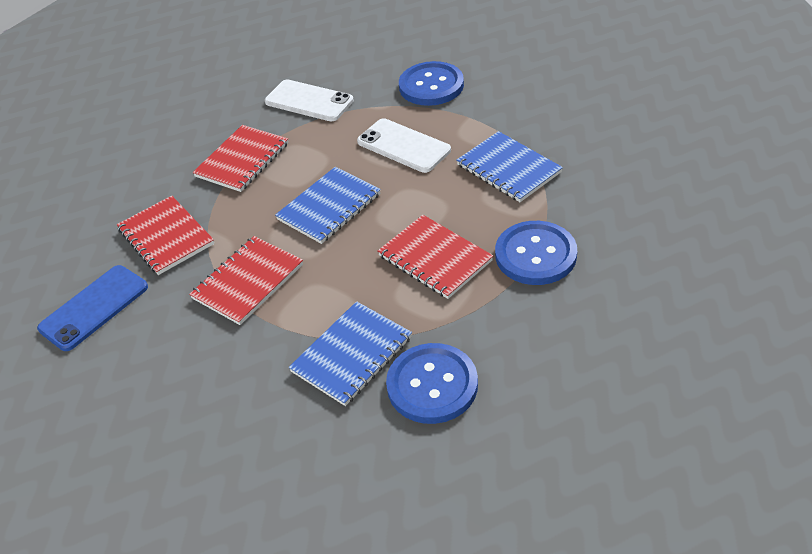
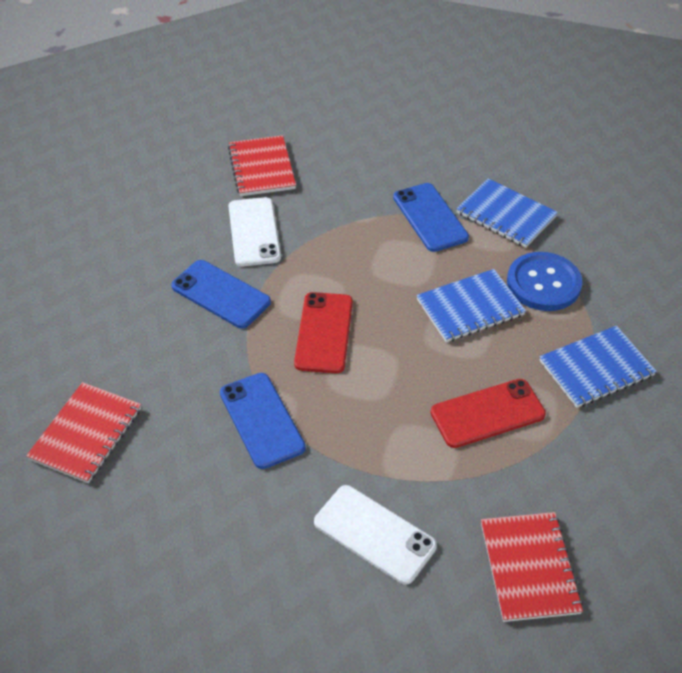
blue button: [386,343,478,424] [399,61,464,106] [495,221,577,285] = 3 -> [507,252,582,311] = 1
blue phone: [37,265,148,351] = 1 -> [171,260,271,328] [220,373,306,469] [393,183,469,252] = 3
red notebook: [117,196,214,275] [189,236,303,325] [193,125,288,192] [377,215,493,299] = 4 -> [26,382,141,483] [228,135,296,196] [481,512,583,622] = 3
red phone: none = 0 -> [294,292,353,373] [431,379,546,448] = 2

